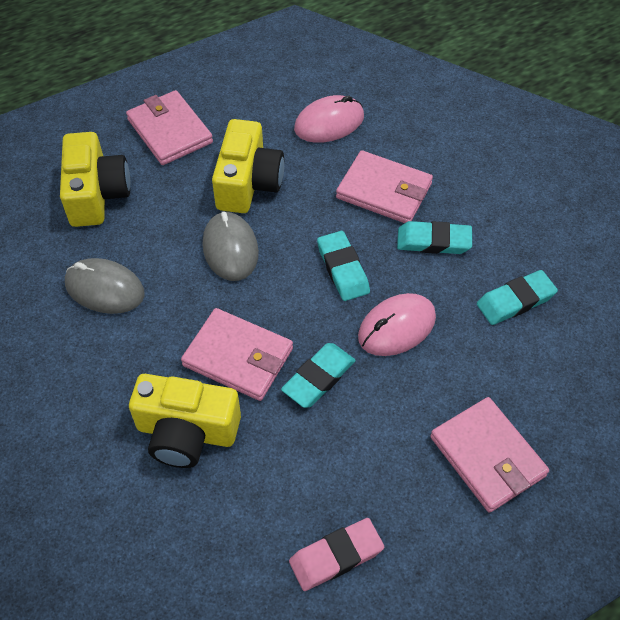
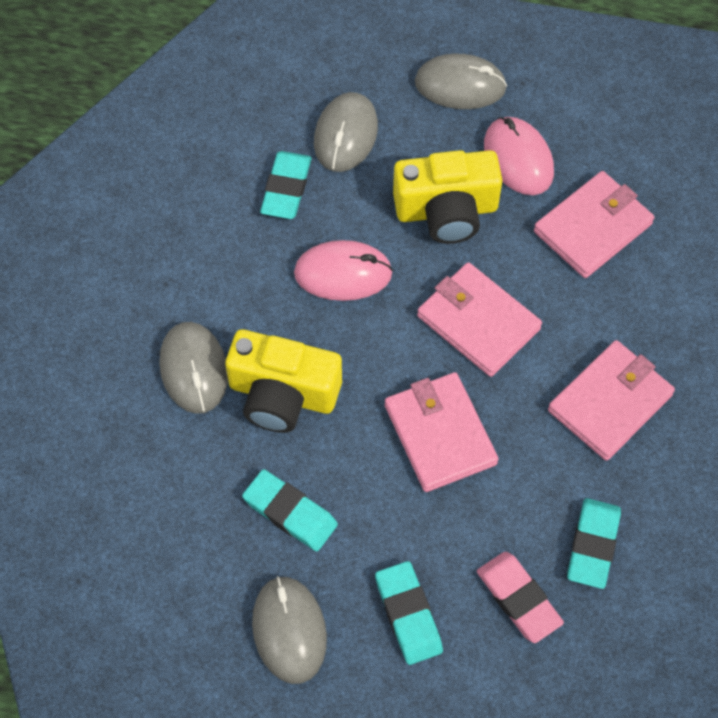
grey mouse: [65,258,145,314] [202,211,259,281] = 2 -> [160,322,228,414] [252,576,327,684] [314,92,378,172] [415,54,507,109] = 4
yellow camera: [60,132,130,227] [129,374,241,468] [212,119,284,213] = 3 -> [225,329,342,433] [393,150,502,244] = 2

